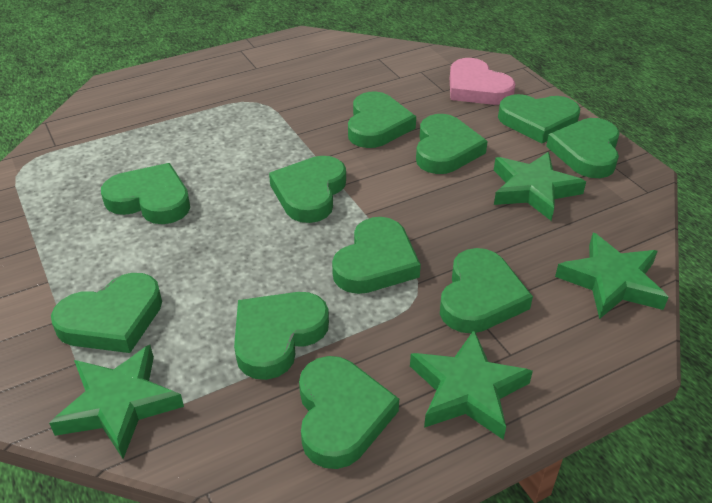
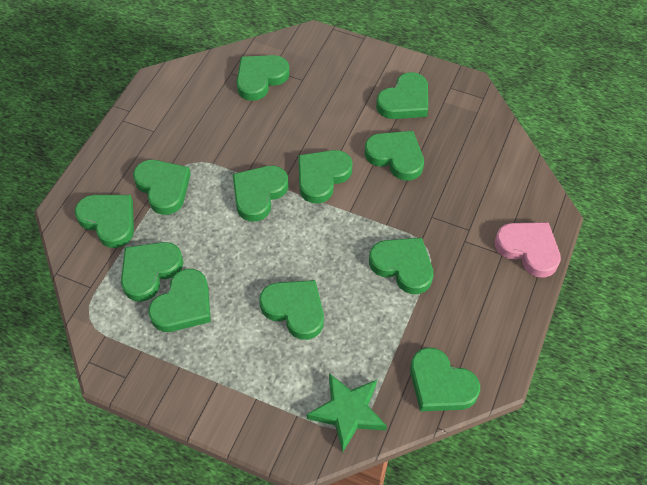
green heart: [51,273,162,353] [101,163,190,224] [234,292,329,380] [269,156,346,223] [299,356,399,469] [332,217,421,294] [348,92,416,148] [416,114,488,174] [440,248,533,333] [498,94,580,143] [546,118,620,178] = 11 -> [75,195,134,248] [121,242,183,302] [133,160,191,215] [148,269,211,332] [233,166,288,222] [236,55,290,101] [259,280,324,340] [298,150,352,204] [365,131,424,181] [369,238,433,294] [376,72,428,119] [410,347,480,411] = 12
green star: [49,345,184,459] [410,330,533,440] [494,152,586,221] [555,233,669,319] = 4 -> [307,373,387,453] = 1

